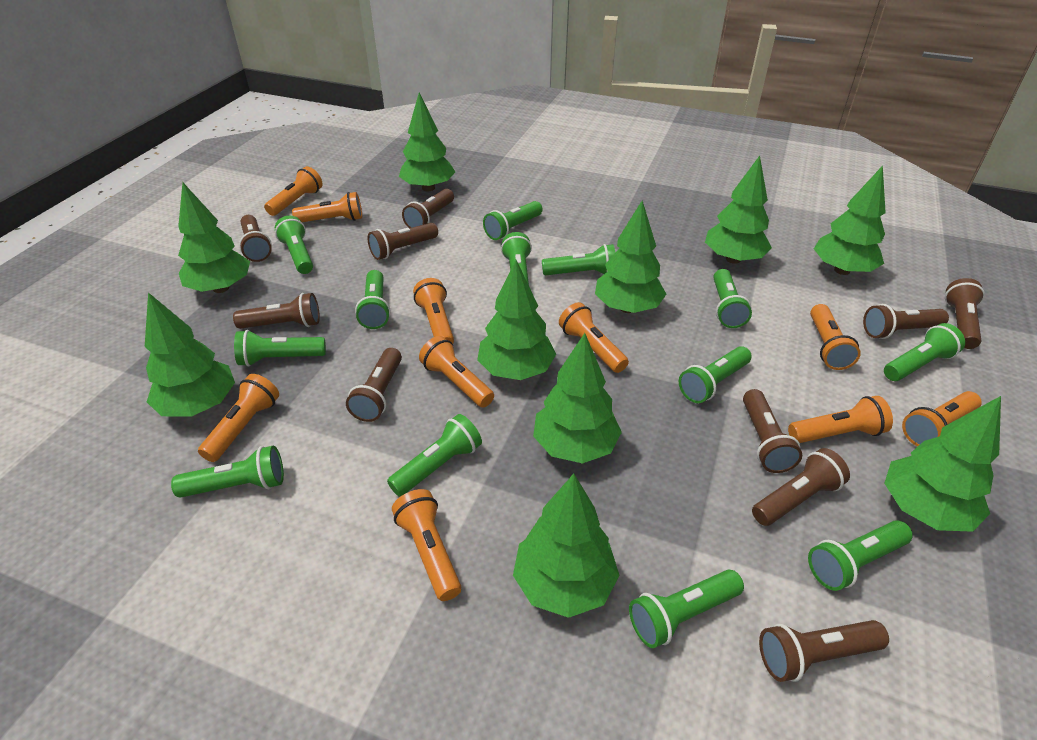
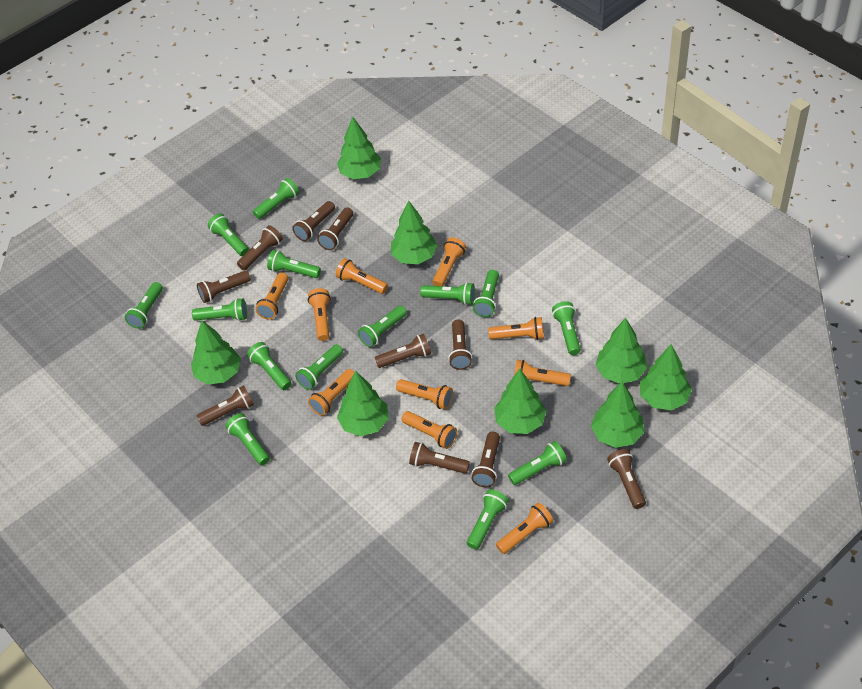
green flashlight: [171,445,284,498] [234,330,326,366] [275,216,313,274] [355,270,390,329] [387,414,482,497] [483,201,543,240] [501,232,532,285] [542,244,615,276] [629,570,744,648] [679,346,752,403] [713,269,752,328] [808,520,913,591] [884,323,965,381] = 13 -> [125,282,163,329] [192,298,247,321] [208,214,249,256] [225,413,270,466] [247,342,291,390] [253,178,299,219] [267,250,321,278] [295,344,343,390] [358,306,407,347] [420,282,475,305] [467,489,509,550] [473,270,499,317] [508,441,567,485] [552,301,581,355] = 14
green tree: [145,292,235,417] [178,182,250,293] [399,93,455,191] [477,260,556,380] [513,474,620,618] [533,333,622,464] [595,201,666,313] [705,156,772,264] [814,165,886,275] [884,396,1001,532] = 10 -> [191,320,241,384] [337,116,381,179] [337,370,389,436] [391,200,437,264] [494,368,547,434] [591,381,644,448] [596,317,647,383] [640,344,692,410] = 8

